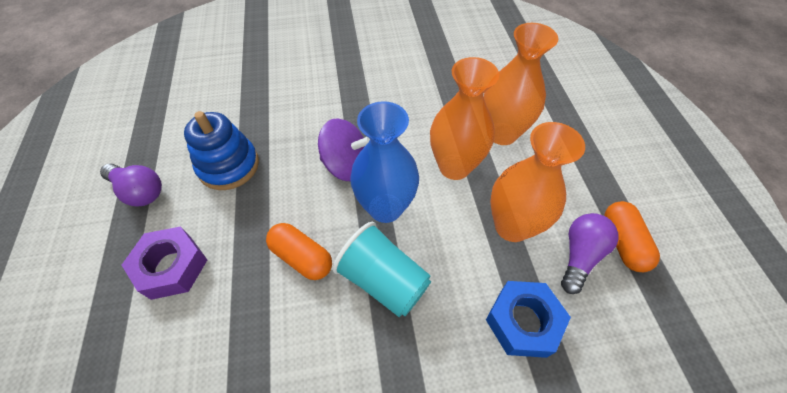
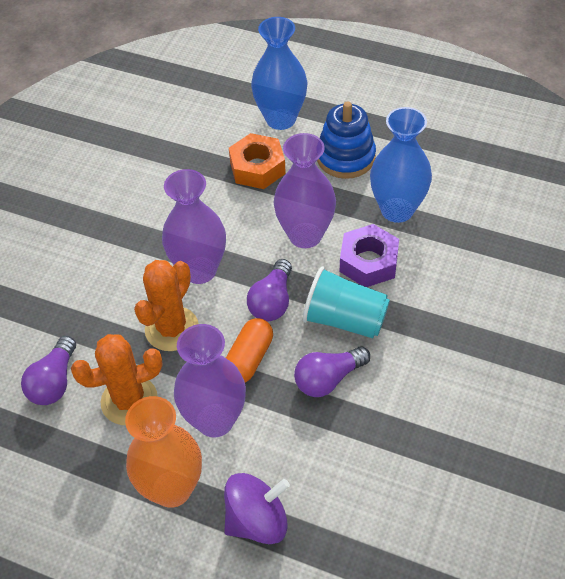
blue nut: [486,281,571,358] = 1 -> none = 0
blue vase: [350,101,419,223] = 1 -> [251,17,308,130] [370,107,432,223] = 2
orange cactus: none = 0 -> [71,334,163,425] [134,260,199,351] = 2
orange capsule: [266,223,332,280] [604,201,660,272] = 2 -> [226,318,273,383] = 1
orange nut: none = 0 -> [229,133,286,189] = 1
orange vase: [430,57,499,180] [484,23,558,145] [490,122,585,242] = 3 -> [125,396,202,508] = 1
purple light bulb: [100,163,162,206] [561,213,618,294] = 2 -> [21,336,76,405] [247,259,292,321] [294,346,370,397] = 3
purple vase: none = 0 -> [162,169,226,284] [174,324,246,437] [273,133,336,248] = 3

